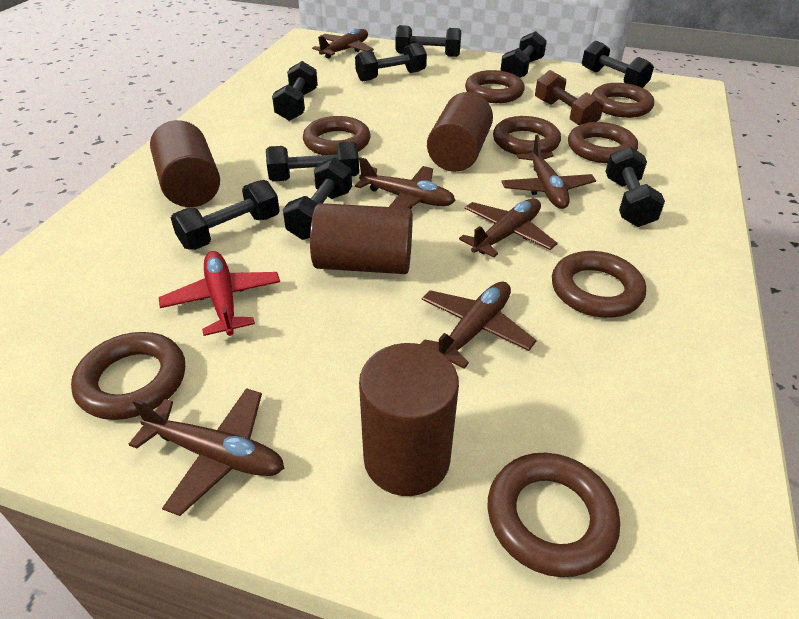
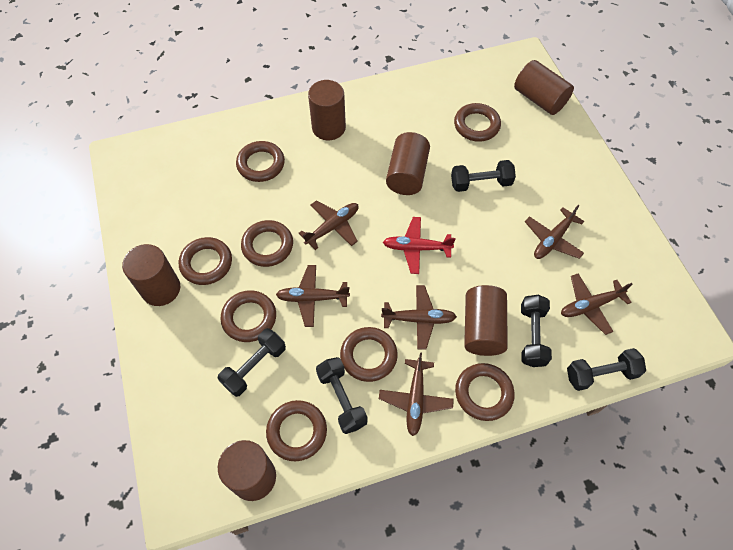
black dumbbell: [171,180,280,250] [266,141,359,182] [272,61,318,121] [283,158,352,240] [355,42,427,82] [395,25,461,57] [500,31,547,78] [582,40,654,88] [605,146,665,227] = 9 -> [218,328,286,397] [316,357,368,434] [451,160,516,192] [521,295,552,367] [567,348,646,391] = 5
brown cylinder: [150,120,220,207] [310,203,413,274] [359,343,459,496] [427,92,493,172] = 4 -> [122,244,180,306] [218,440,276,501] [308,80,346,140] [386,132,430,195] [464,285,508,356] [514,60,574,115] = 6
brown dumbbell: [535,70,604,125] = 1 -> none = 0

